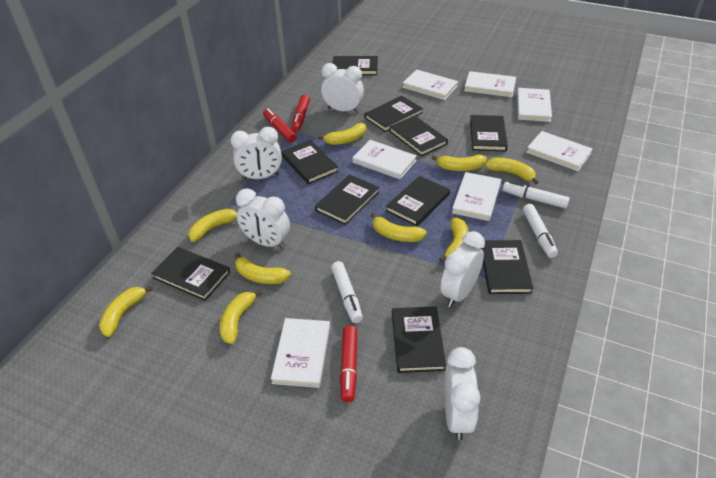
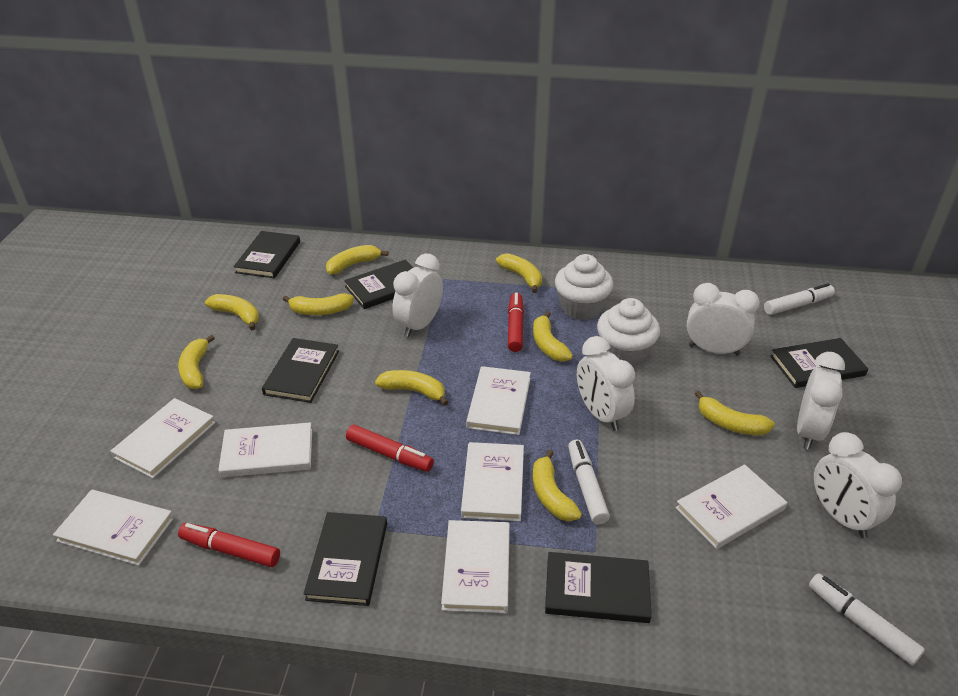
black book: [151,247,230,301] [281,140,339,184] [315,175,379,225] [332,56,378,75] [365,96,423,132] [386,176,450,226] [389,116,448,157] [392,306,446,373] [470,115,508,151] [481,240,533,294] = 10 -> [234,231,300,278] [262,338,339,403] [303,512,387,606] [344,260,413,309] [545,552,652,623] [770,338,868,388] = 6
white cupcake: none = 0 -> [555,254,613,320] [597,298,660,367] = 2

